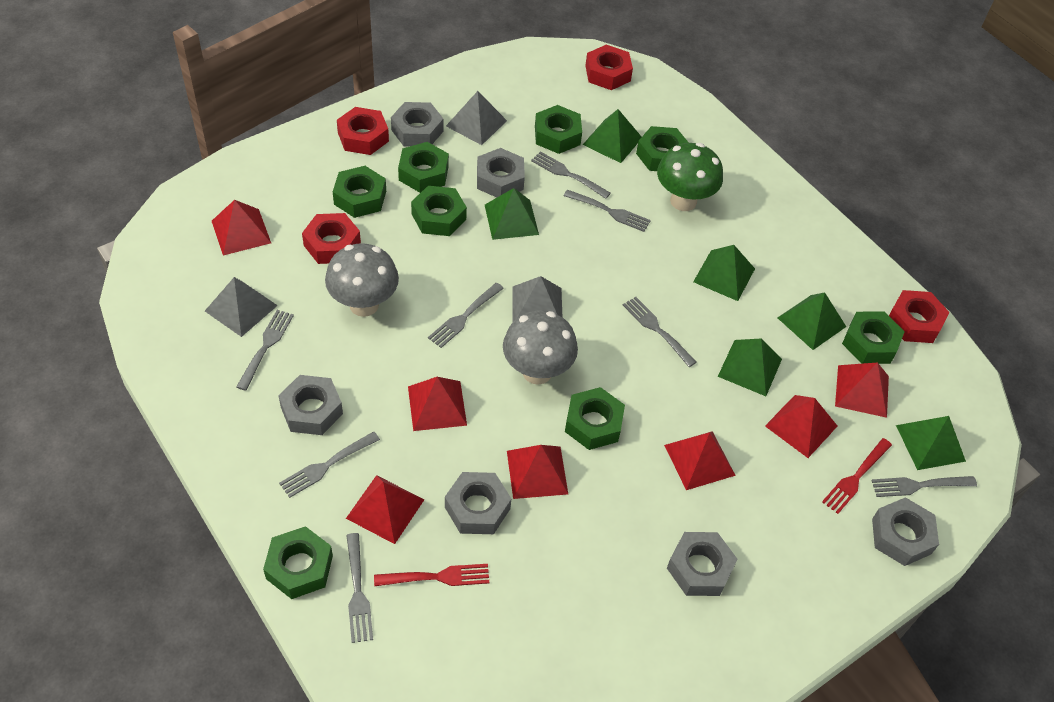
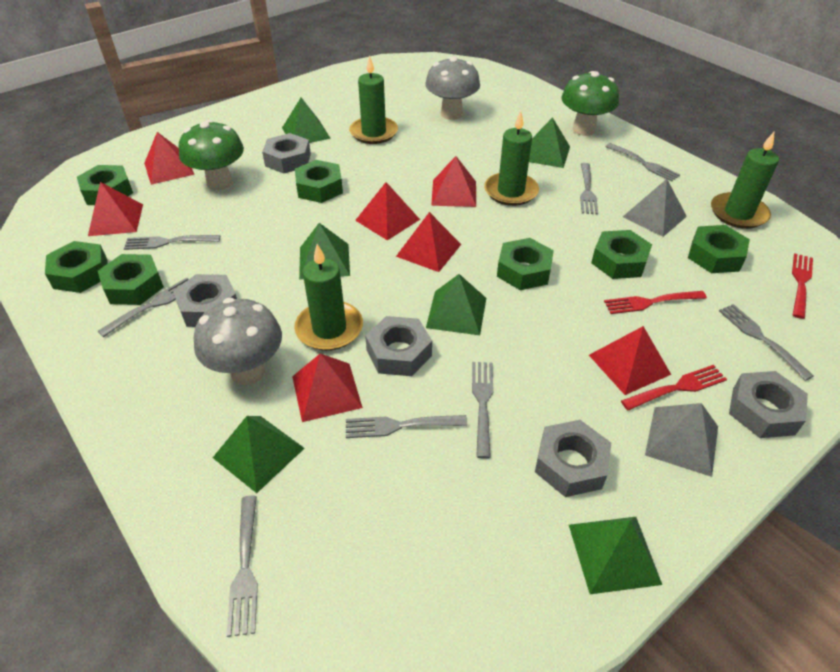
green candle: none = 0 -> [294,244,363,351] [349,56,398,144] [484,111,539,206] [711,132,779,229] = 4
green mushroom: [657,143,723,211] = 1 -> [179,120,244,190] [561,71,619,136] = 2
green nut: [263,526,333,599] [333,166,386,218] [398,142,449,193] [411,186,467,236] [535,105,582,154] [565,387,625,450] [636,126,689,171] [842,311,905,364] = 8 -> [45,241,108,293] [77,165,133,205] [98,254,164,305] [295,160,343,203] [497,238,554,290] [591,230,652,279] [688,225,750,273] = 7
grey nut: [278,375,343,435] [391,102,444,147] [445,472,511,534] [477,148,525,197] [667,532,738,596] [872,497,939,566] = 6 -> [173,274,237,327] [262,133,311,174] [365,316,432,376] [535,420,611,497] [729,371,808,438] = 5
grey pyramid: [205,277,278,337] [446,91,507,145] [512,276,562,322] = 3 -> [623,179,687,237] [645,403,718,477] = 2
red fork: [374,564,489,587] [822,438,892,514] = 2 -> [604,291,707,314] [621,365,727,411] [792,253,813,319] = 3
red nut: [302,213,361,264] [337,107,389,155] [585,45,633,90] [889,290,950,343] = 4 -> none = 0

